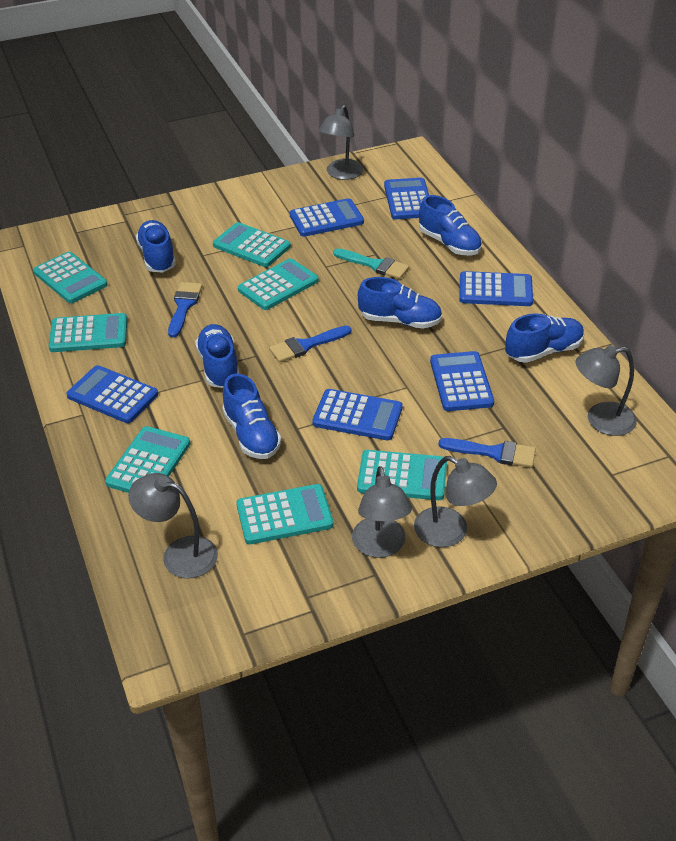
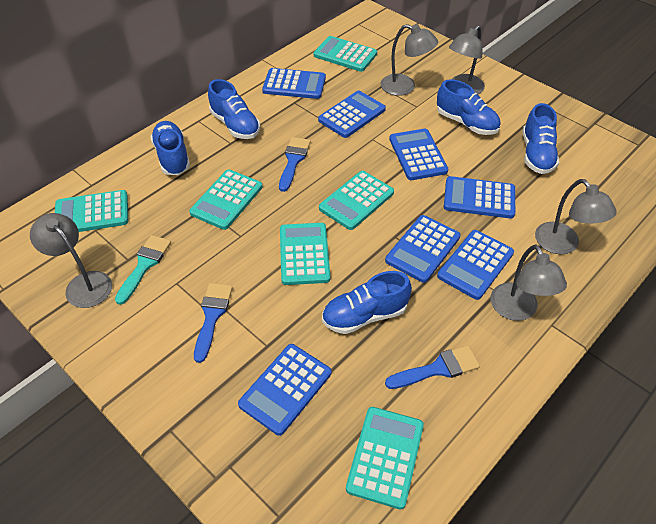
blue calculator: [66,365,158,423] [290,198,364,237] [312,389,402,440] [384,178,429,219] [430,351,494,411] [459,271,533,306] = 6 -> [238,344,331,436] [262,68,326,99] [318,91,386,138] [385,215,460,283] [389,128,448,180] [437,230,514,300] [444,176,515,219] = 7
blue shoe: [136,220,176,273] [195,324,239,388] [222,373,282,459] [358,277,442,329] [419,195,482,255] [505,313,584,363] = 6 -> [150,121,190,175] [208,79,260,139] [322,271,412,334] [437,79,501,135] [523,103,559,174] = 5
turquoise calculator: [33,252,108,303] [49,313,127,352] [105,426,190,493] [213,222,291,267] [236,484,333,544] [238,258,319,310] [357,450,447,500] = 7 -> [55,190,128,232] [189,169,262,230] [280,223,330,285] [314,36,377,72] [319,171,394,230] [346,407,424,509] = 6

